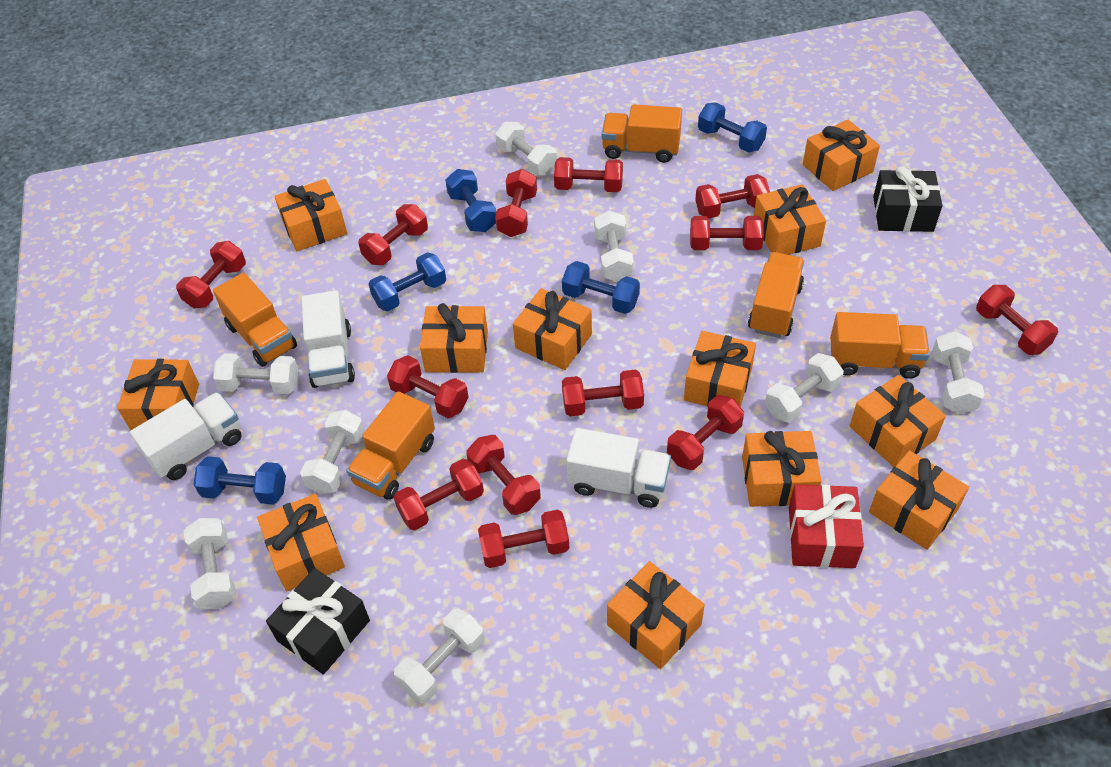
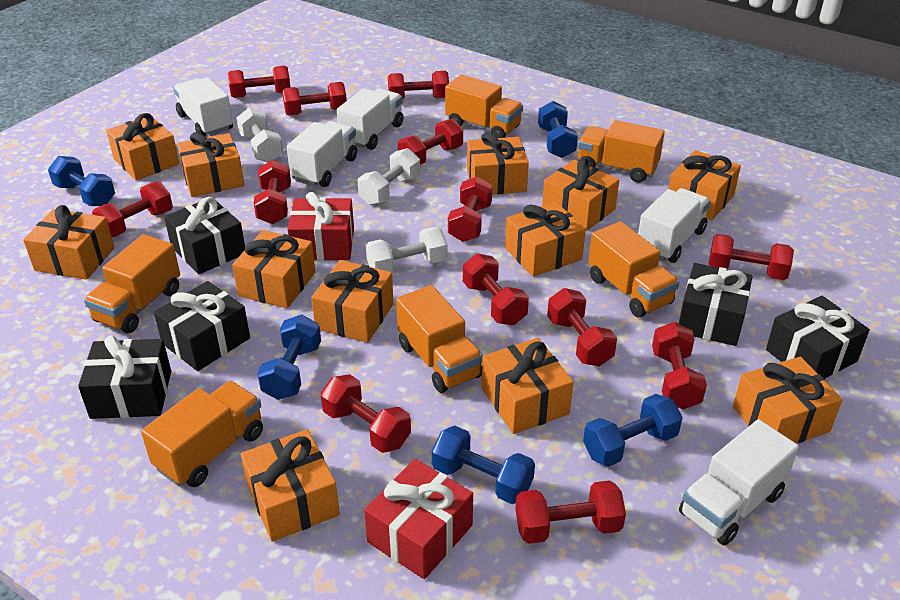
black gift: [266,568,370,675] [873,166,942,232] = 2 -> [78,335,171,419] [154,281,250,371] [164,197,245,274] [679,263,753,346] [766,296,870,379] = 5
orange truck: [213,273,297,367] [347,391,435,500] [602,104,682,163] [748,252,804,338] [830,312,930,379] = 5 -> [84,234,180,333] [141,381,263,487] [396,285,483,393] [445,75,523,138] [578,120,665,183] [588,221,679,318] = 6
red gift: [789,484,864,568] = 1 -> [287,192,354,261] [364,459,473,579] = 2
white dumbbell: [183,518,236,609] [213,353,299,394] [300,410,365,494] [394,608,485,704] [495,122,557,176] [594,211,634,282] [765,353,844,423] [932,331,985,414] = 8 -> [237,108,283,162] [358,148,420,205] [366,227,447,272] = 3
white truck: [130,392,242,480] [301,291,355,388] [566,428,671,508] = 3 -> [173,77,233,136] [287,121,357,187] [337,88,403,150] [638,188,710,263] [679,419,799,546] = 5

